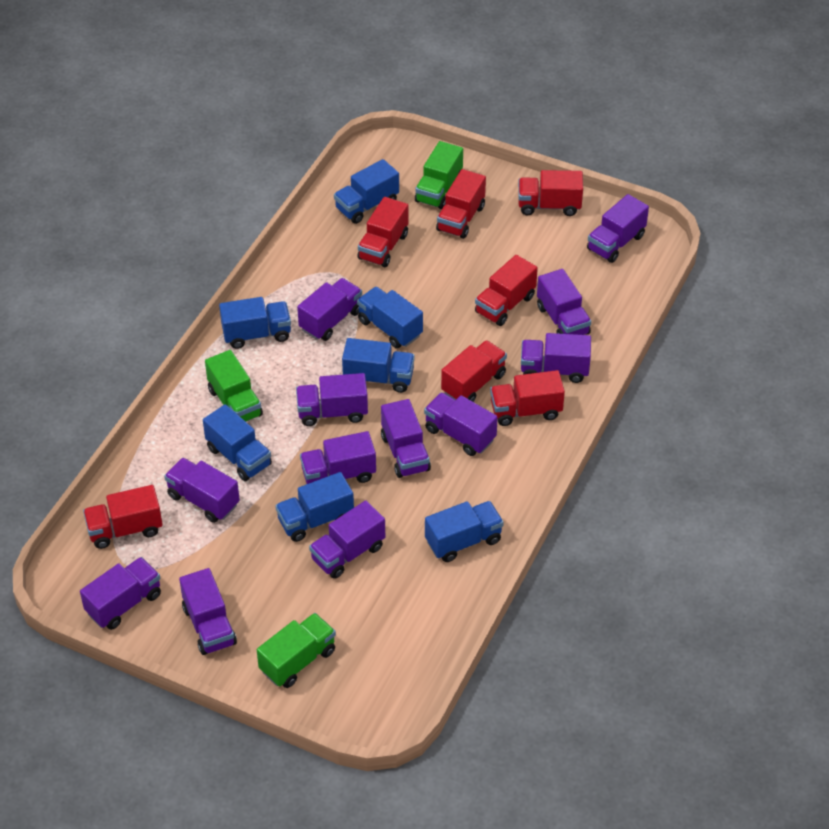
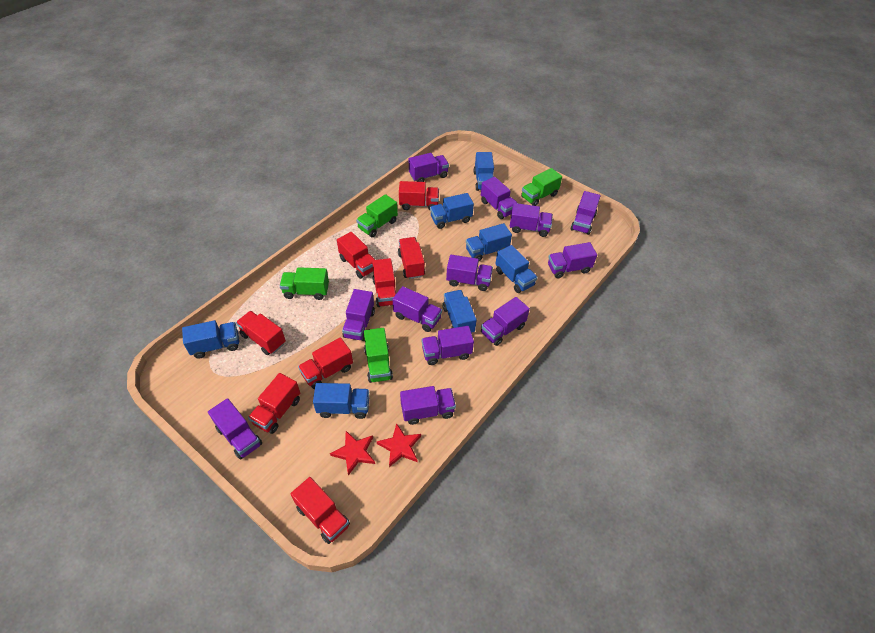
green truck: [205,350,263,422] [257,613,336,688] [415,141,463,209] = 3 -> [280,267,329,300] [356,194,398,237] [364,328,393,383] [521,168,562,206] = 4
red star: none = 0 -> [330,431,375,475] [377,423,421,467] = 2
red truck: [83,485,163,549] [358,197,409,267] [436,169,486,239] [441,340,507,402] [475,255,538,326] [490,370,565,426] [518,170,583,216] = 7 -> [236,311,286,355] [248,373,300,434] [291,477,350,544] [298,338,353,389] [337,232,375,279] [372,258,396,307] [398,237,425,279] [399,181,439,210] = 8

